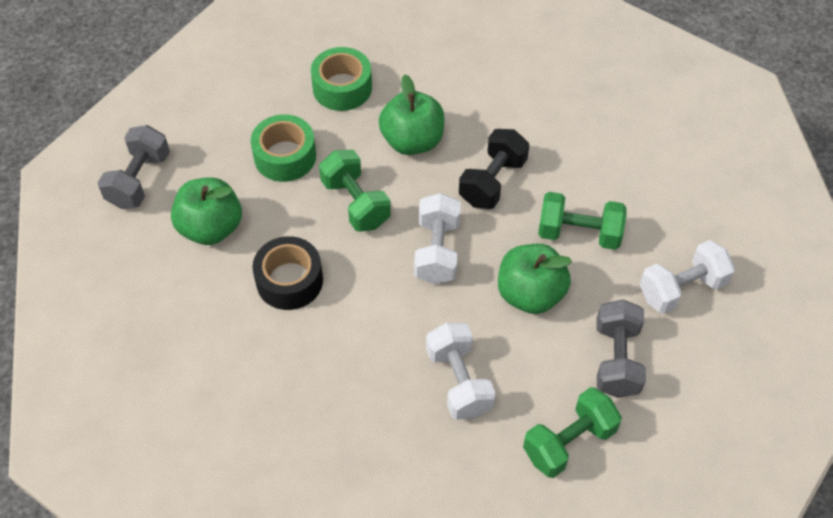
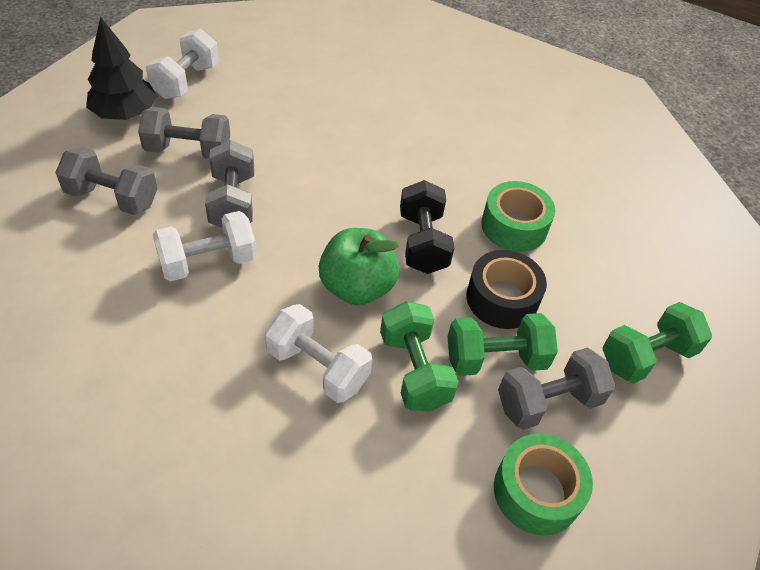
black tree: none = 0 -> [86,17,157,120] = 1
green apple: [171,177,242,245] [379,74,445,155] [498,244,572,314] = 3 -> [319,228,399,305] = 1
grey dumbbell: [98,125,170,209] [597,299,646,398] = 2 -> [55,147,158,215] [138,107,230,159] [205,140,254,228] [498,348,615,430] = 4

